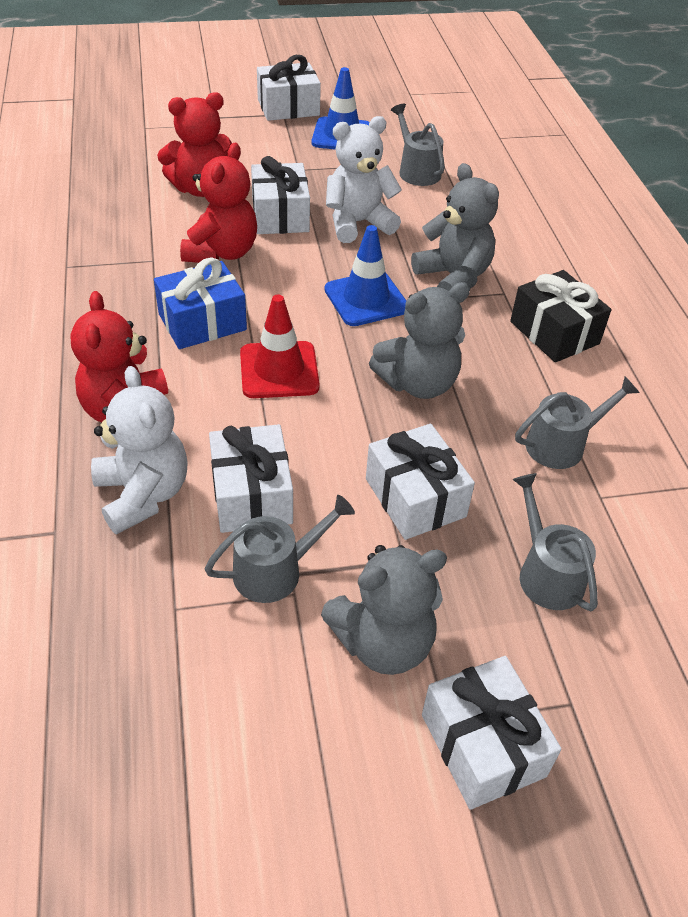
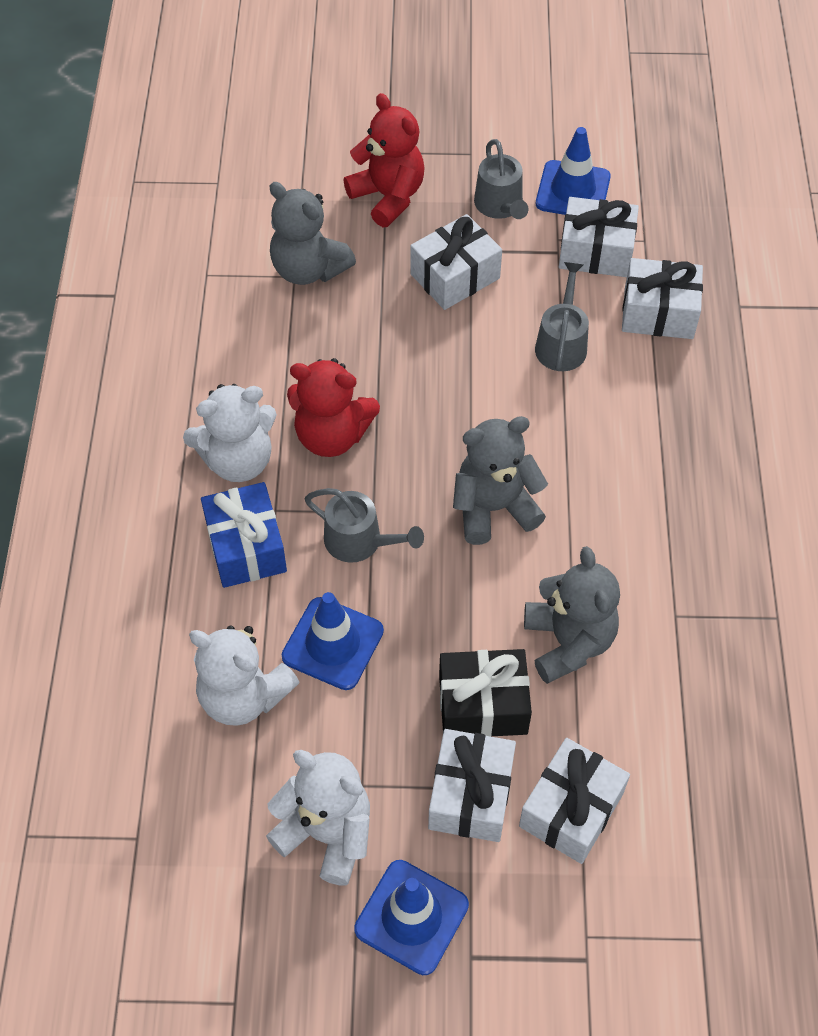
blue traffic cone: [312,67,369,150] [324,225,406,326] = 2 -> [282,592,384,690] [354,860,469,975] [536,127,611,215] = 3
grey watering can: [204,495,355,603] [391,104,445,186] [512,473,598,611] [515,376,640,469] = 4 -> [305,488,424,563] [474,139,528,219] [535,262,589,371] = 3
red teddy bear: [70,291,168,422] [157,92,232,197] [180,143,257,263] = 3 -> [287,358,380,457] [343,93,425,227] = 2
red traffic cone: [240,295,320,398] = 1 -> none = 0
white teddy bear: [91,366,188,534] [326,116,402,243] = 2 -> [183,384,277,482] [189,626,300,726] [266,750,370,886] = 3

